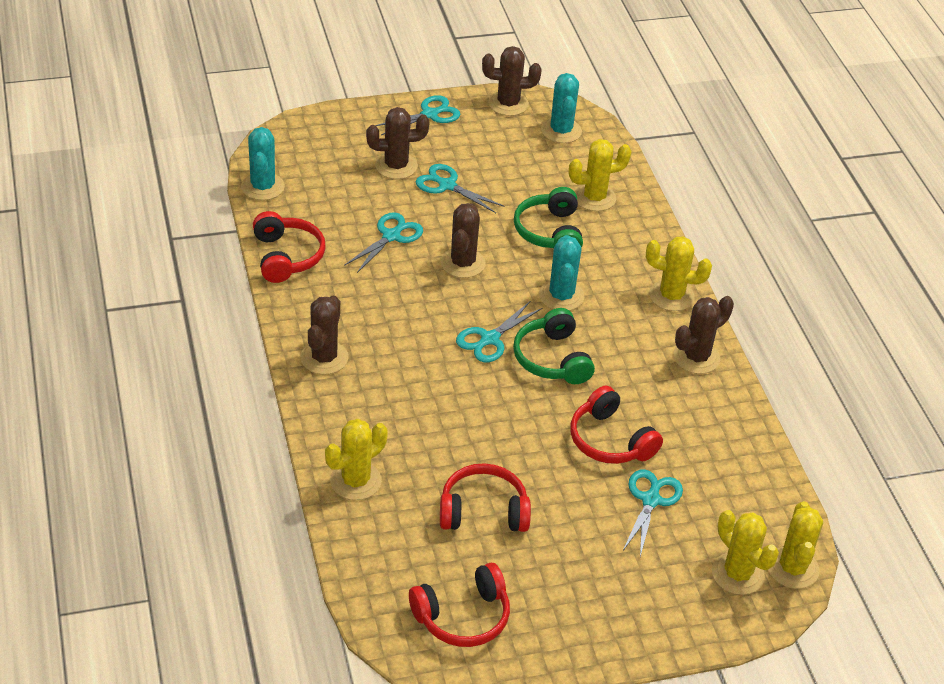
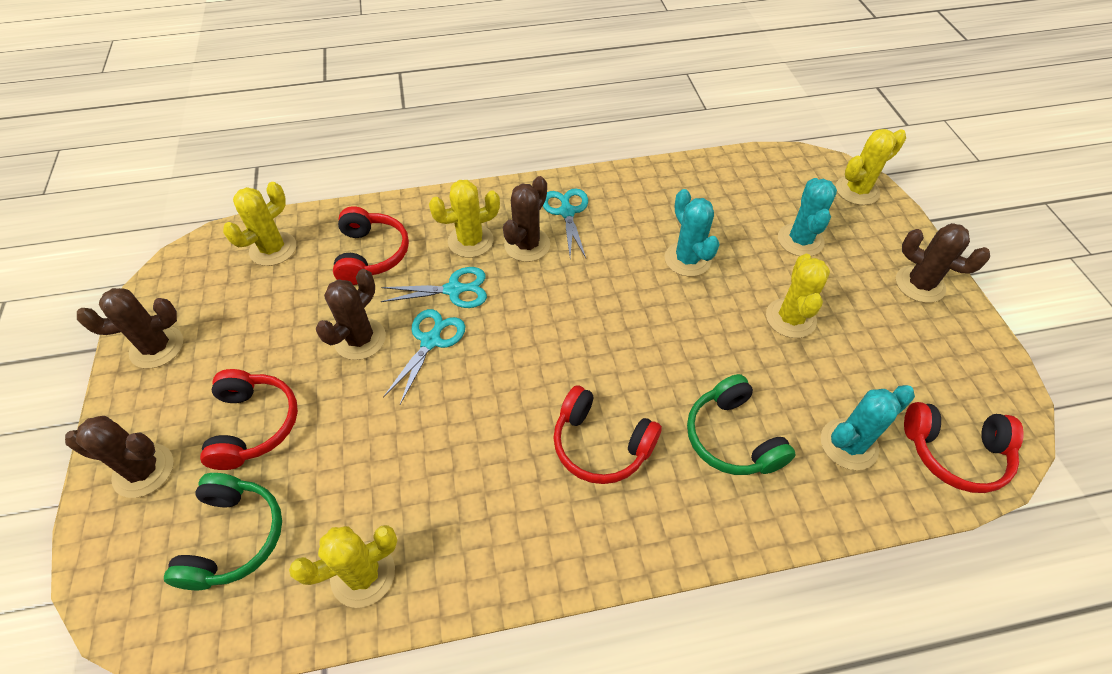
turquoise scissors: [344,212,423,273] [375,95,461,135] [416,164,504,213] [456,301,543,362] [623,469,683,556] = 5 -> [381,267,487,308] [383,309,465,404] [543,188,588,258] = 3

